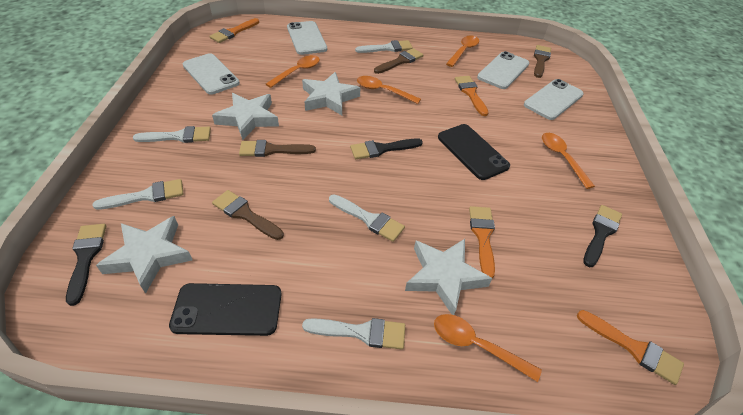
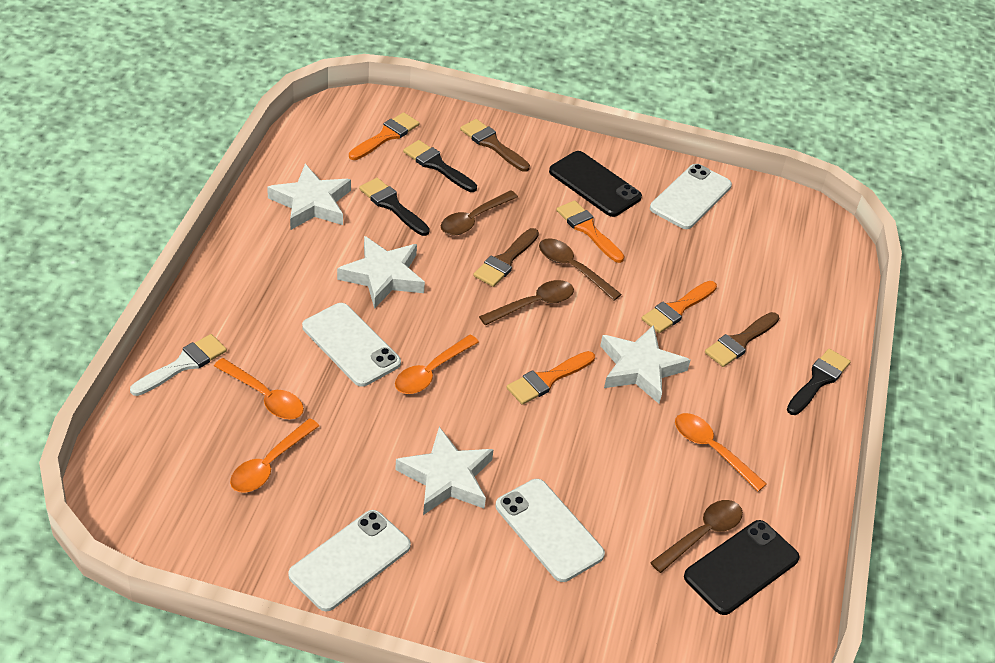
brown brush: [212,190,284,240] [239,140,316,157] [374,48,424,74] [534,45,551,78] = 4 -> [460,119,530,172] [474,228,539,287] [705,312,779,367] = 3
brown spoon: none = 0 -> [441,190,518,235] [479,280,574,325] [539,238,622,301] [650,500,743,573] = 4
orange spoon: [266,55,320,88] [357,76,421,104] [434,314,542,382] [446,35,479,67] [542,133,595,189] = 5 -> [214,358,304,419] [230,418,319,493] [395,335,479,394] [675,413,767,492] = 4
white brush: [93,179,183,210] [133,126,211,143] [302,318,405,349] [329,194,405,242] [355,40,413,53] = 5 -> [130,334,227,396] = 1

